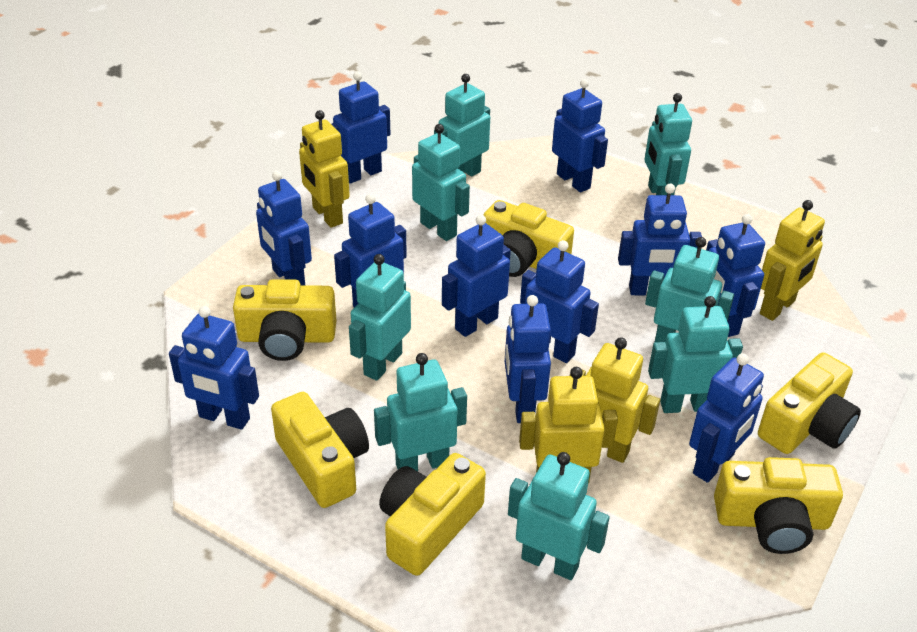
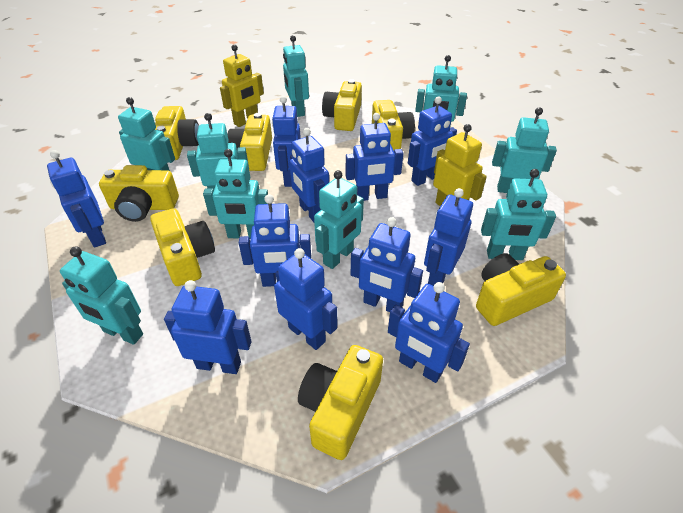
turquoise robot: [349,254,411,381] [374,353,467,471] [412,124,470,241] [434,74,490,177] [508,452,610,580] [644,93,692,195] [645,237,734,342] [648,296,743,413] = 8 -> [60,247,143,345] [118,97,175,171] [187,113,249,189] [203,149,268,239] [283,35,309,117] [314,170,364,269] [415,55,467,126] [481,169,556,260] [492,107,557,193] = 9
yellow camera: [233,279,336,361] [271,392,369,508] [379,453,486,576] [483,200,574,277] [714,457,843,554] [758,352,861,454] = 6 -> [99,165,179,222] [150,208,215,286] [155,106,199,160] [227,113,272,171] [298,345,383,460] [322,79,362,131] [372,100,415,151] [476,253,566,326] = 8
yellow robot: [299,110,350,228] [519,367,618,484] [570,337,660,463] [760,200,825,321] = 4 -> [220,45,264,127] [433,124,487,206] = 2

